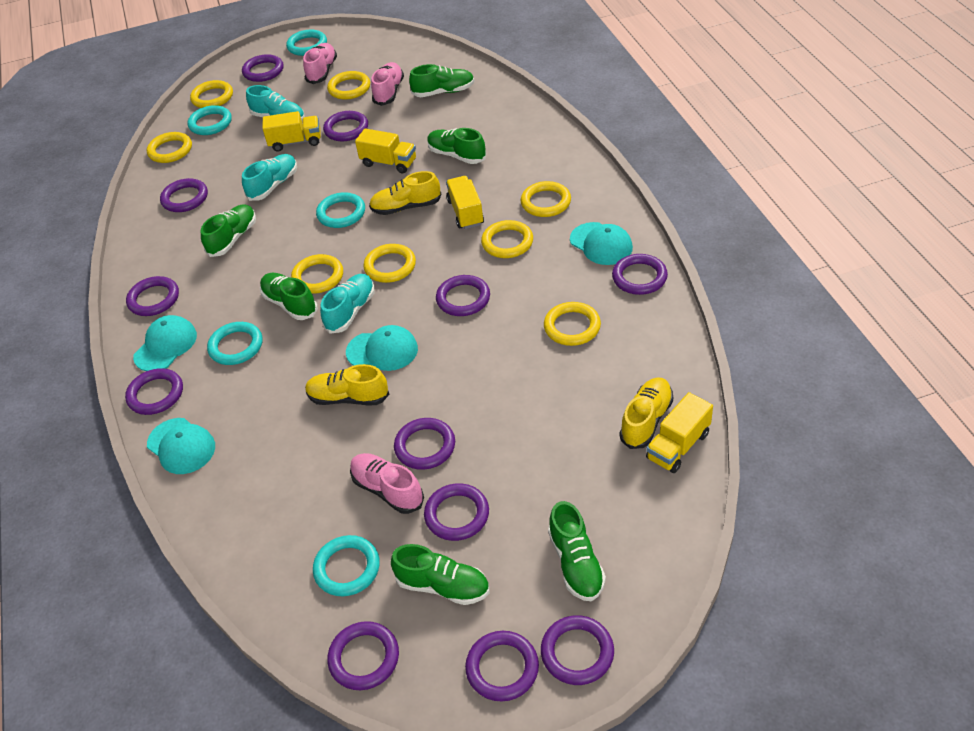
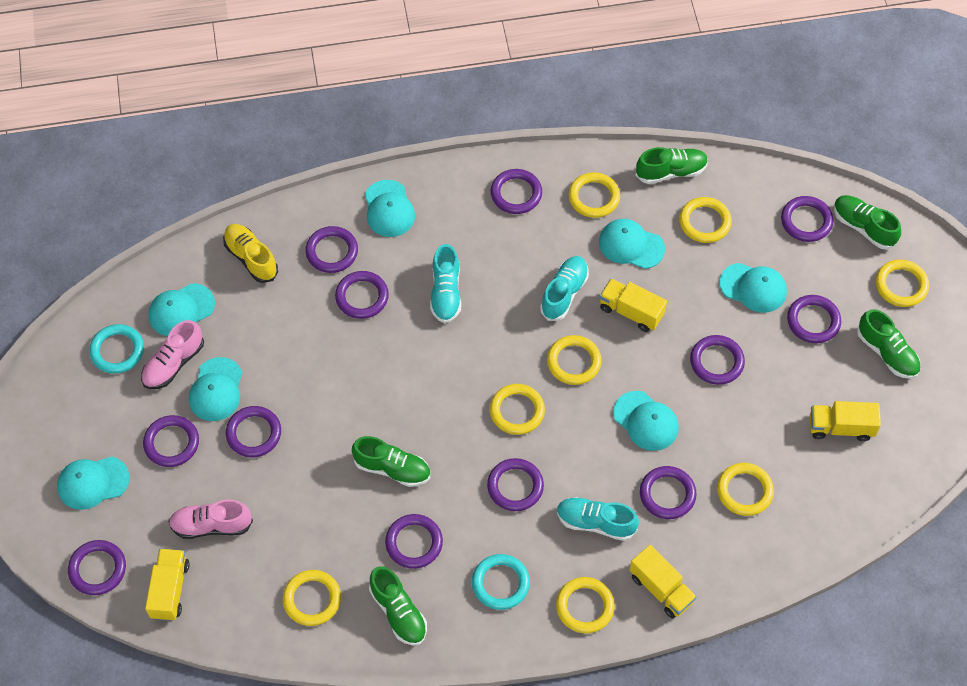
green shoe: [201,204,256,257] [260,273,318,320] [391,544,489,605] [409,64,474,97] [427,128,486,164] [548,501,606,601] = 6 -> [352,436,430,487] [369,566,427,646] [635,147,708,184] [834,195,901,249] [857,309,921,379] = 5
pink shoe: [303,43,337,84] [350,453,424,514] [371,62,404,106] = 3 -> [141,320,204,389] [168,500,253,539] = 2
turquoise cap: [133,315,197,371] [147,418,215,474] [346,325,418,371] [570,222,633,265] = 4 -> [57,457,130,510] [148,283,215,336] [189,357,242,421] [365,180,415,237] [599,219,665,269] [613,391,679,451] [719,263,787,313] = 7
turquoise ring: [188,105,232,135] [207,322,262,365] [286,30,327,56] [313,535,380,596] [316,192,365,228] = 5 -> [89,324,144,374] [472,554,530,610] = 2
yellow shoe: [305,364,390,405] [369,171,441,215] [620,377,673,449] = 3 -> [223,224,278,283] = 1

